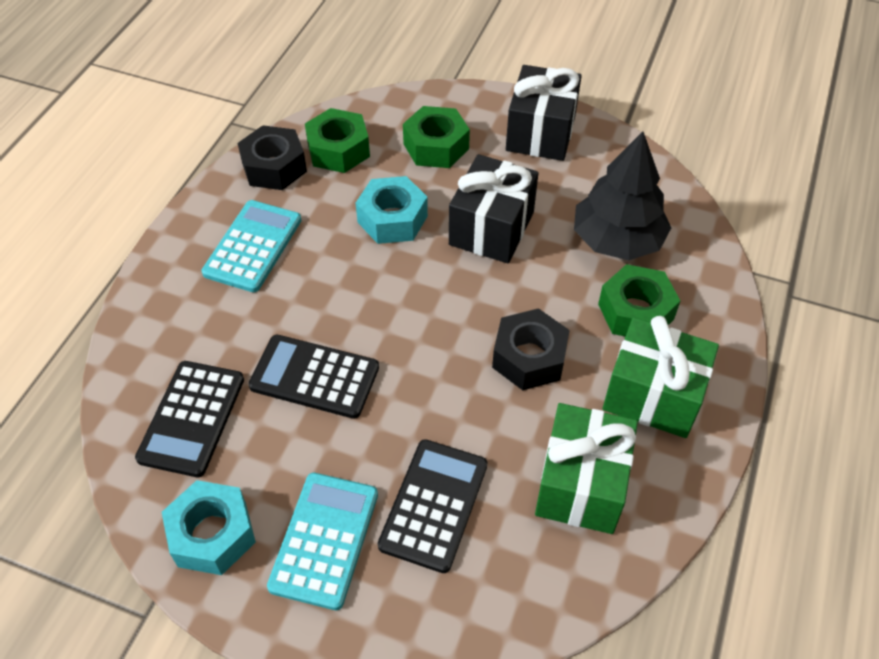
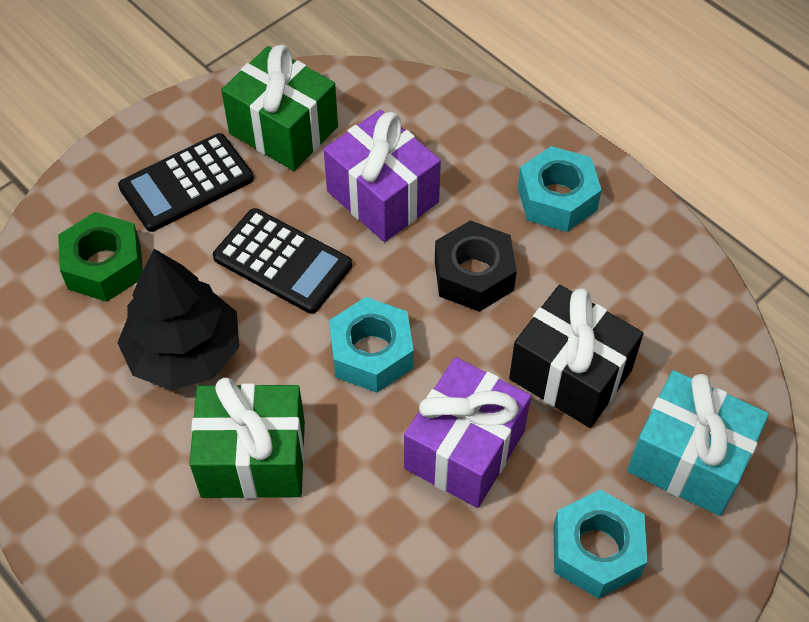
black calculator: [135,361,244,477] [248,335,379,419] [378,439,487,573] = 3 -> [118,133,254,232] [213,208,352,314] = 2
black gift: [449,154,538,263] [506,65,582,161] = 2 -> [509,285,644,428] = 1
black nut: [238,125,307,190] [492,308,570,390] = 2 -> [435,220,517,312] = 1
green nut: [305,108,370,173] [403,106,470,168] [598,264,680,336] = 3 -> [58,212,143,302] = 1
purple gift: none = 0 -> [323,110,441,242] [404,357,531,508] = 2
turquoise calculator: [201,200,302,292] [267,473,378,610] = 2 -> none = 0
turquoise gift: none = 0 -> [627,370,769,516] = 1
turquoise nut: [162,480,256,575] [356,176,428,244] = 2 -> [329,297,414,393] [518,146,602,232] [554,489,647,599] = 3

